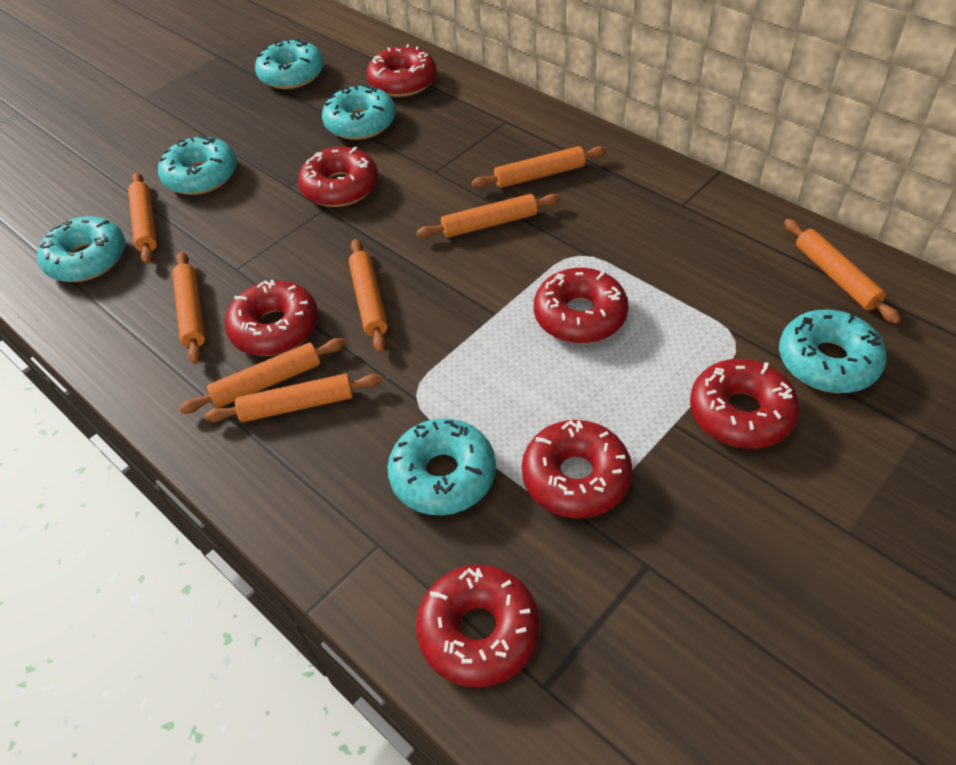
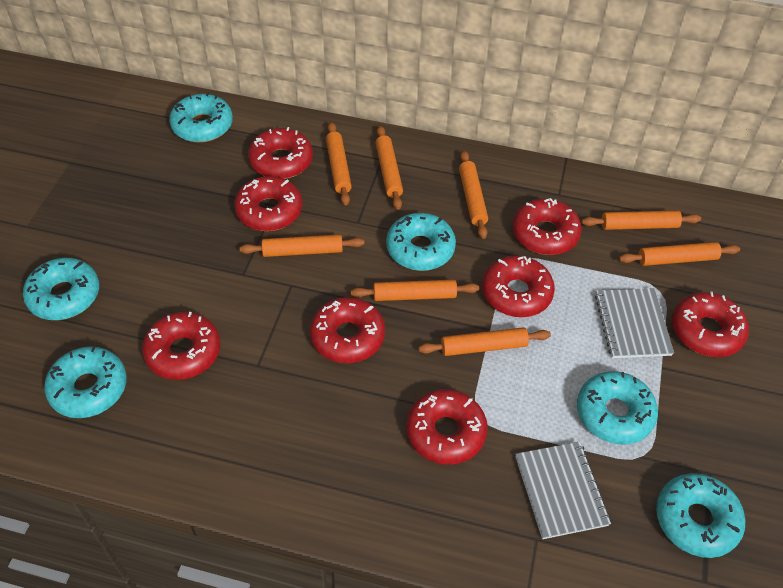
grey notebook: none = 0 -> [515,442,611,539] [595,288,674,358] = 2
red donut: [225,280,318,356] [298,147,378,207] [367,44,437,97] [416,565,540,688] [522,420,632,518] [534,268,628,344] [690,359,799,449] = 7 -> [142,312,220,380] [234,176,302,231] [248,127,313,179] [310,297,385,363] [406,389,488,465] [482,256,555,317] [512,198,582,255] [672,292,749,357] = 8

